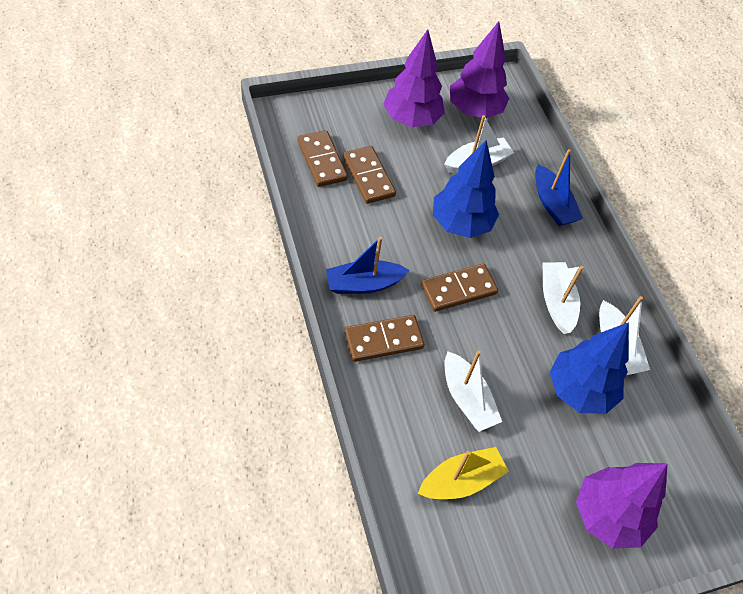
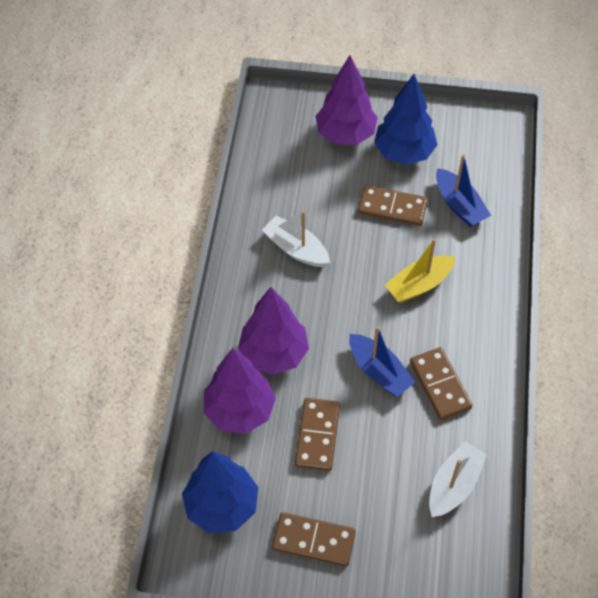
white boat: [444,115,514,174] [444,350,502,432] [543,262,584,334] [599,296,650,375] = 4 -> [262,210,330,267] [429,441,487,517] = 2

